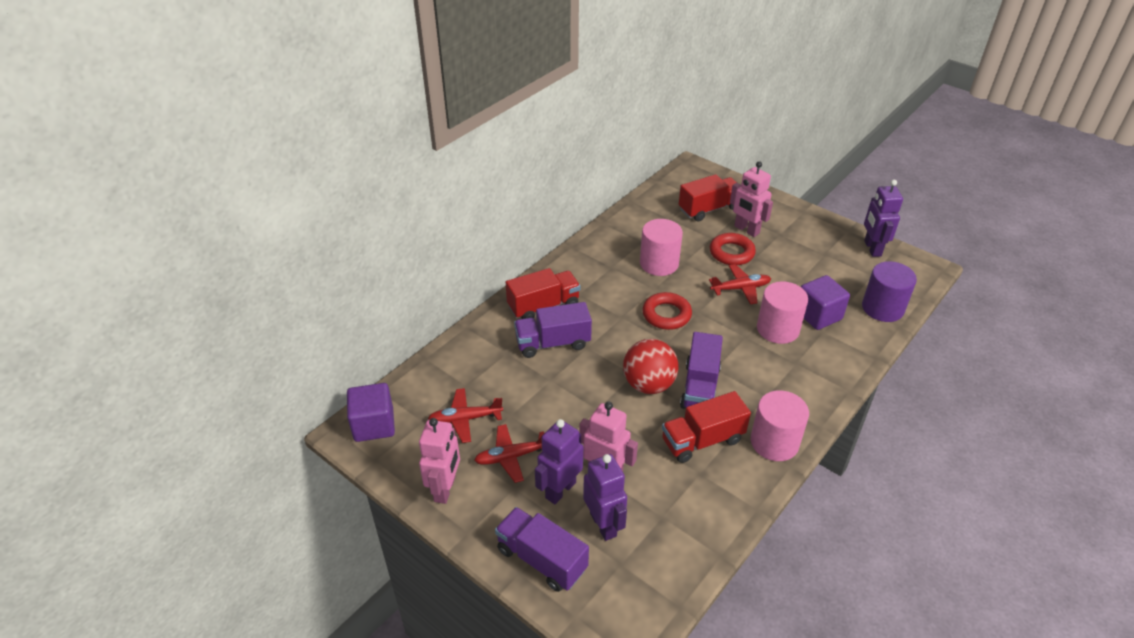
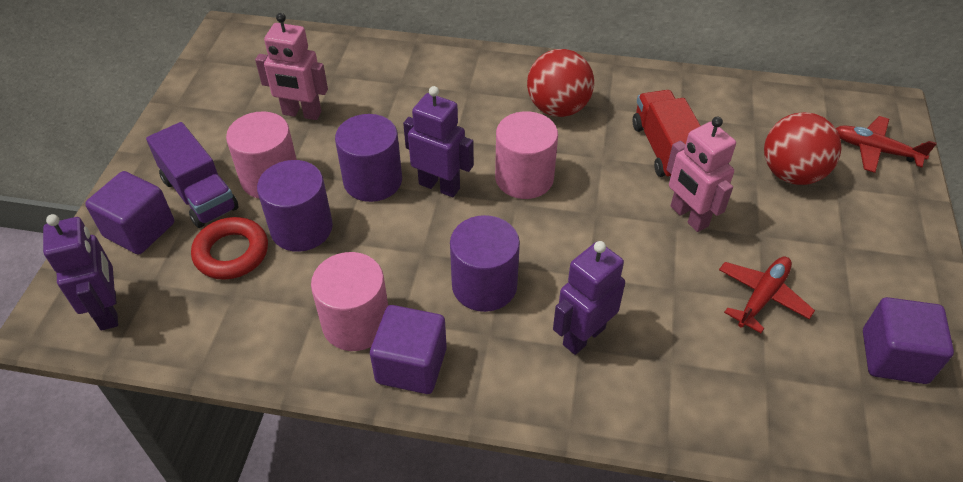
pink robot: [419,418,460,504] [579,402,638,472] [730,161,773,237] = 3 -> [255,13,328,120] [666,117,736,232] = 2
purple cube: [347,383,395,442] [801,275,850,330] = 2 -> [85,171,174,255] [370,305,447,394] [863,297,954,384] = 3
purple cylinder: [862,261,917,322] = 1 -> [257,160,333,252] [335,114,402,202] [450,215,520,312] = 3
purple truck: [495,507,589,592] [514,302,592,358] [680,332,723,409] = 3 -> [146,122,239,228] = 1
red ball: [623,339,679,394] = 1 -> [527,49,594,117] [764,112,841,185] = 2
red plane: [428,388,503,443] [474,424,544,483] [709,264,771,304] = 3 -> [719,256,815,333] [836,116,937,173] = 2
red ring: [643,292,692,330] [710,233,756,265] = 2 -> [191,217,268,280] = 1
red truck: [506,268,580,319] [662,391,751,463] [679,174,737,222] = 3 -> [633,90,701,178] = 1

